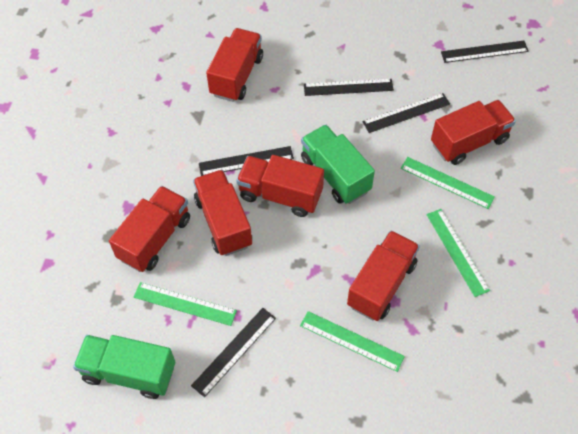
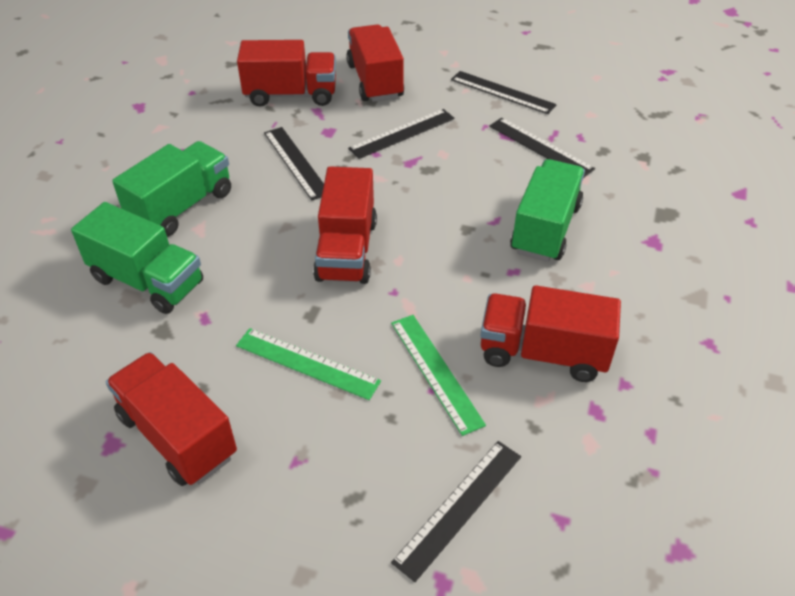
green ruler: [134,282,237,326] [300,311,405,372] [401,157,495,209] [427,209,490,297] = 4 -> [236,328,381,400] [391,315,486,436] = 2
green truck: [73,335,175,399] [301,125,375,204] = 2 -> [71,202,203,314] [112,141,231,237] [510,159,585,262] = 3
red truck: [109,186,190,272] [193,170,252,256] [206,28,263,102] [236,155,324,217] [347,230,420,321] [431,100,516,165] = 6 -> [106,352,237,486] [237,40,336,107] [313,167,377,284] [346,25,404,102] [480,285,621,382] = 5

